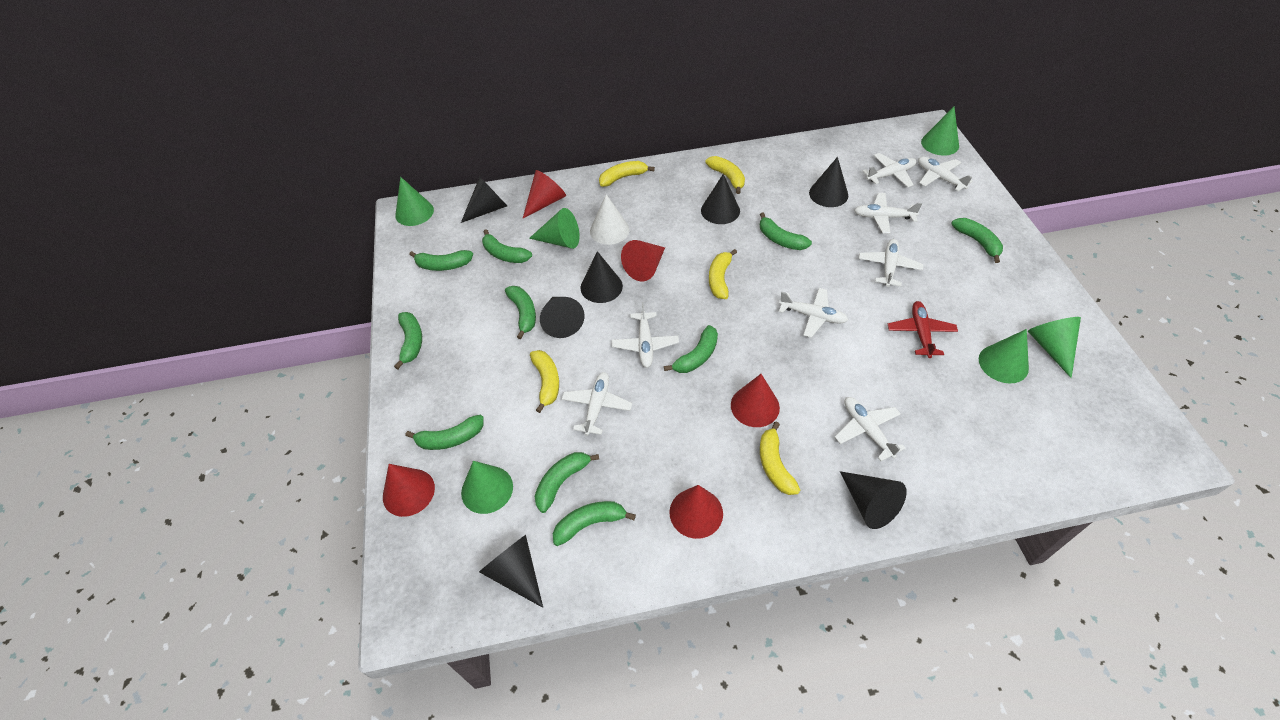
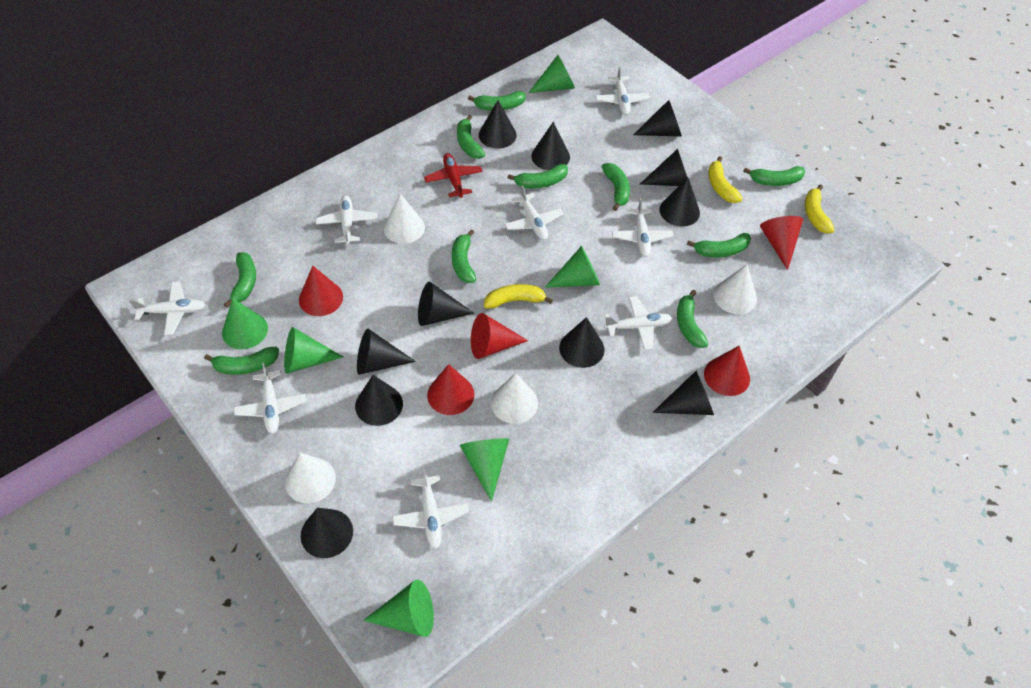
black cone: [461,177,507,223] [479,535,543,608] [540,297,584,338] [580,251,623,303] [701,174,740,224] [809,157,848,207] [840,471,907,529] = 7 -> [301,508,353,558] [355,375,403,426] [357,329,416,375] [418,282,474,326] [479,100,517,149] [531,122,570,170] [559,317,605,368] [633,100,682,136] [640,149,688,186] [652,371,714,415] [660,177,700,227] = 11
white cone: [590,194,629,245] = 1 -> [285,452,336,503] [383,194,425,244] [491,373,538,424] [713,264,757,314] = 4
yellow banana: [530,350,559,413] [599,161,655,187] [705,156,745,194] [709,249,737,299] [760,422,800,495] = 5 -> [484,284,553,309] [708,156,743,203] [805,184,835,233] = 3

